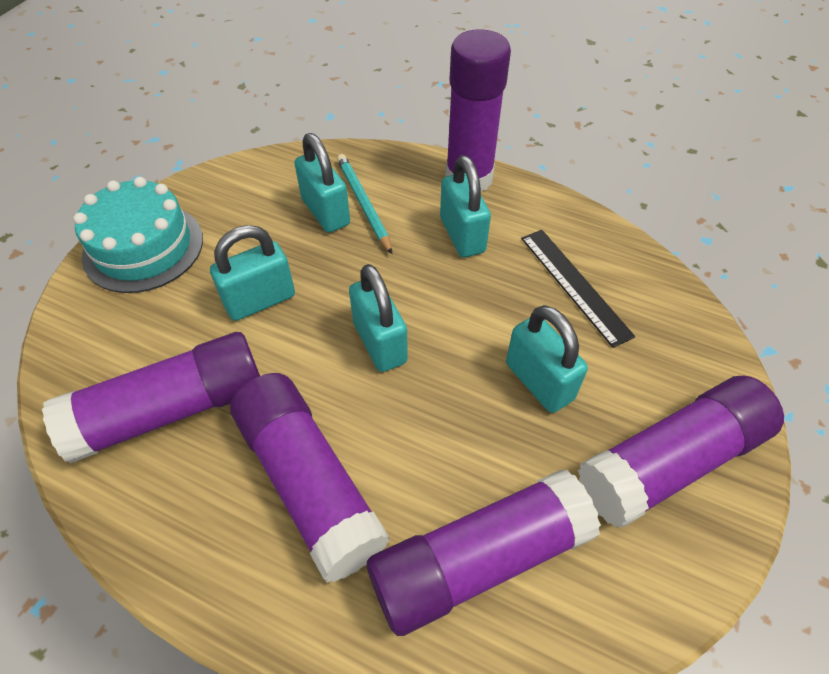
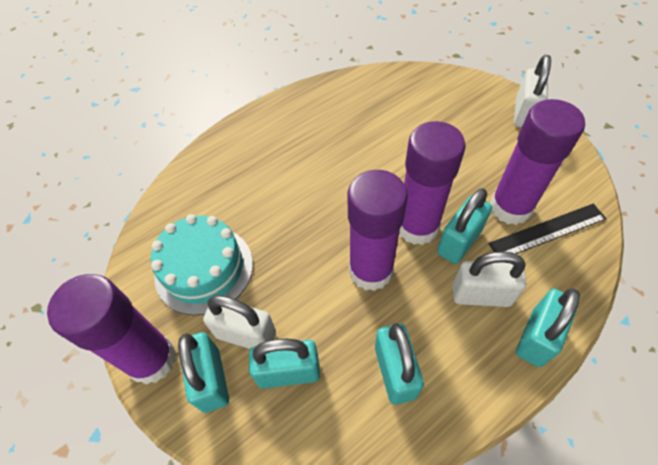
purple glue stick: [42,332,260,463] [230,373,390,583] [367,469,601,636] [445,30,511,191] [578,376,784,528] = 5 -> [47,274,176,385] [348,170,408,291] [399,121,466,245] [490,99,585,225] = 4
turquoise pencil: [337,154,392,254] = 1 -> none = 0
white padlock: none = 0 -> [203,295,276,349] [453,251,527,307] [514,55,551,128] = 3

